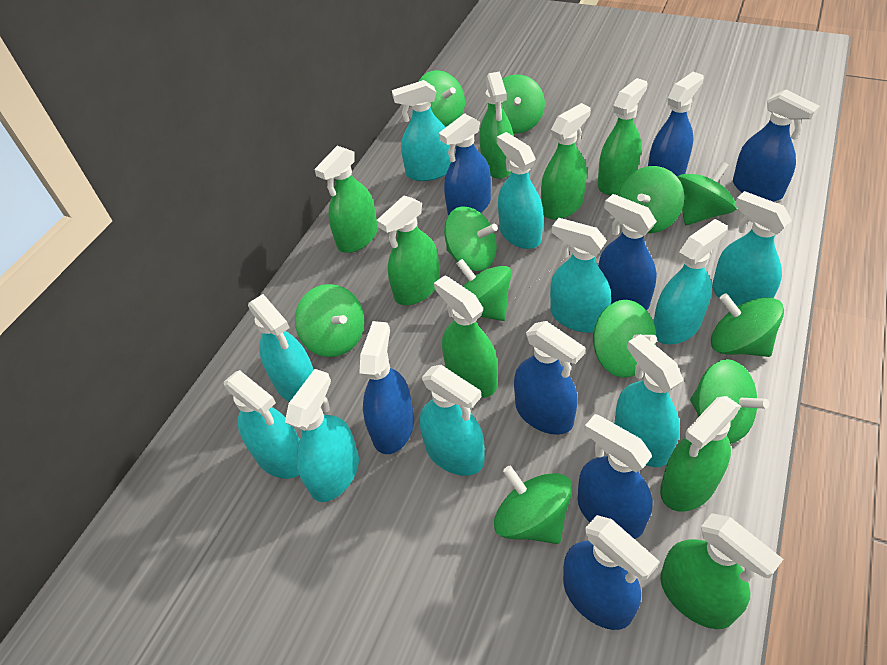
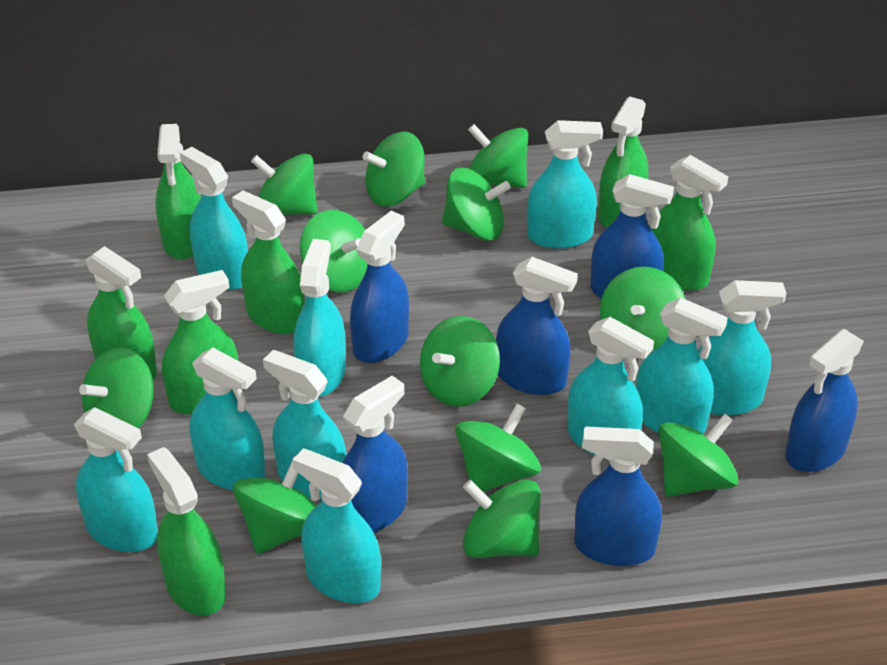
blue spray bottle: [359,321,414,454] [438,113,491,216] [514,321,585,435] [563,515,660,630] [578,414,653,539] [598,194,657,310] [648,72,704,176] [733,90,820,202] = 8 -> [342,376,408,533] [350,211,409,363] [496,257,578,395] [574,427,662,566] [591,174,674,298] [785,329,864,472] = 6
green spinning top: [295,284,364,357] [418,70,465,126] [444,206,498,271] [456,259,511,321] [488,75,545,134] [494,465,572,544] [593,300,657,378] [618,166,684,233] [677,162,737,225] [690,359,769,444] [711,293,784,357] = 11 -> [79,347,154,429] [233,456,316,554] [251,154,318,215] [300,210,367,292] [363,132,425,207] [420,316,500,407] [442,168,510,240] [455,404,541,492] [463,480,541,558] [468,124,528,188] [600,267,685,353] [659,413,738,496] = 12
green spray bottle: [314,146,378,253] [377,196,440,305] [434,275,498,398] [480,71,513,179] [541,103,591,220] [598,78,648,195] [660,396,741,512] [660,513,783,629] = 8 -> [86,246,157,379] [147,447,226,616] [156,124,201,260] [162,270,238,415] [232,190,305,334] [598,96,648,228] [651,155,728,291] = 7

